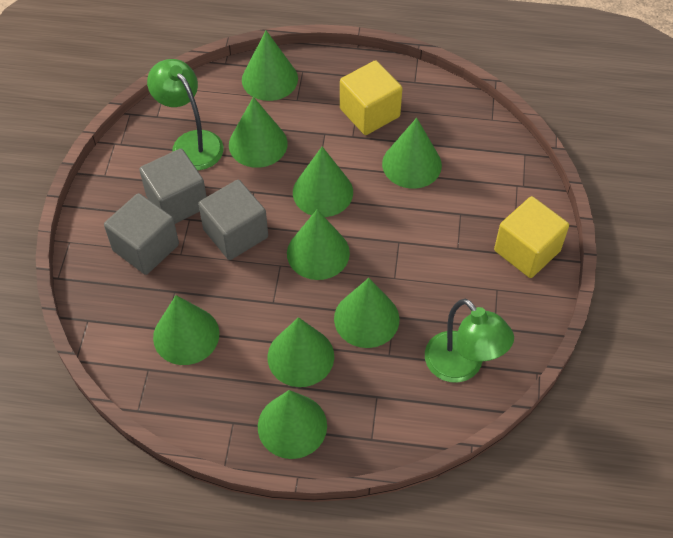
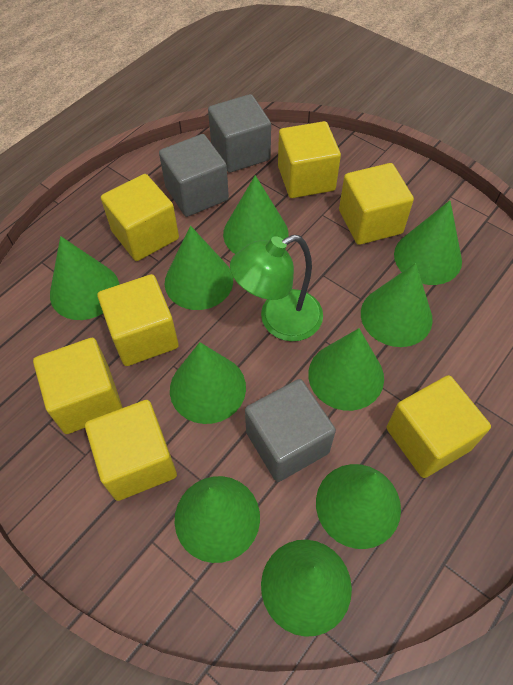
green cone: [153,295,219,365] [229,97,288,168] [242,31,298,101] [258,390,327,459] [268,317,334,387] [287,209,350,280] [293,147,353,217] [334,278,400,348] [382,118,442,189] = 9 -> [50,236,119,320] [165,226,233,310] [170,342,246,424] [175,476,260,563] [223,175,289,254] [261,540,352,637] [308,328,384,411] [316,464,401,549] [361,263,433,347] [394,200,462,285] = 10
green lamp: [147,59,224,170] [425,299,514,382] = 2 -> [230,235,323,341] = 1
yellow cube: [340,60,403,135] [494,196,569,278] = 2 -> [33,338,123,434] [85,400,177,501] [97,274,179,366] [101,174,179,261] [278,121,341,198] [339,163,414,245] [387,375,491,478] = 7

